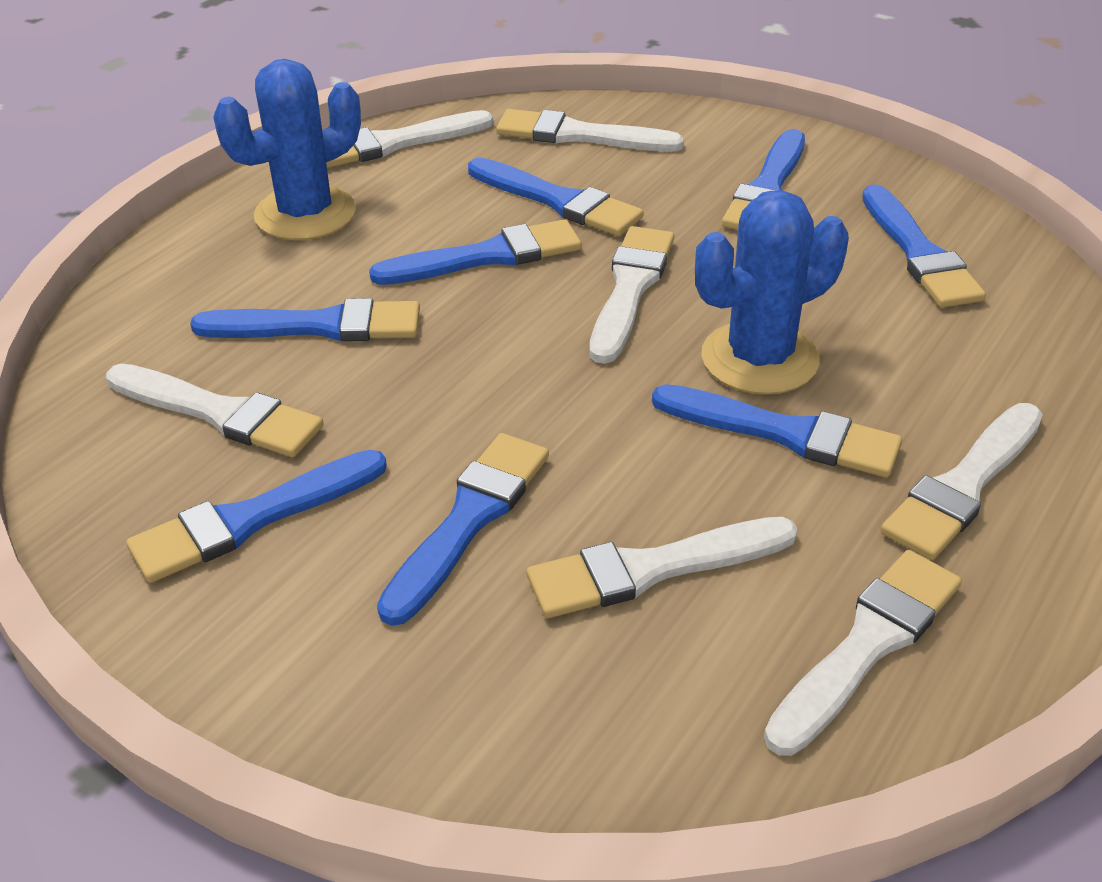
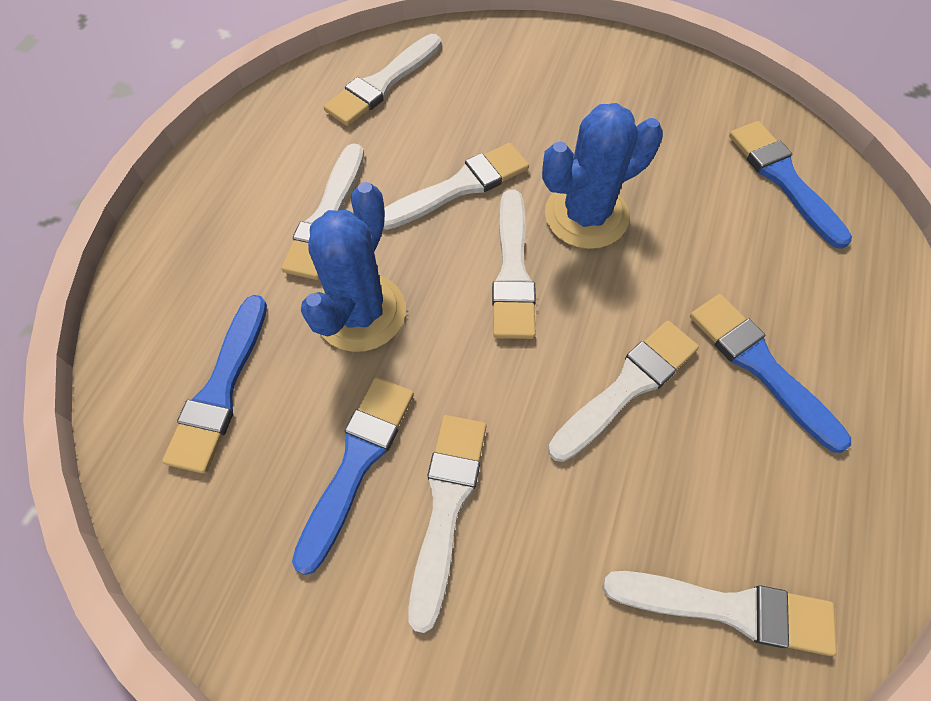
blue brush: [126,450,387,583] [190,298,420,341] [369,219,582,285] [377,433,549,626] [468,158,644,236] [652,384,902,478] [722,129,805,230] [862,184,986,308] = 8 -> [162,295,267,474] [292,377,414,575] [690,294,851,453] [729,121,852,249] = 4

